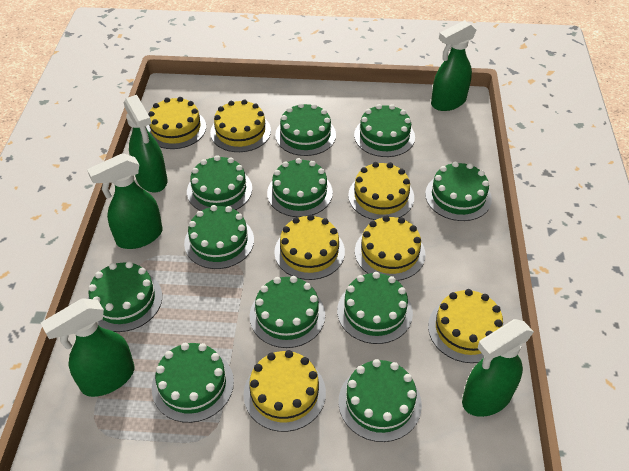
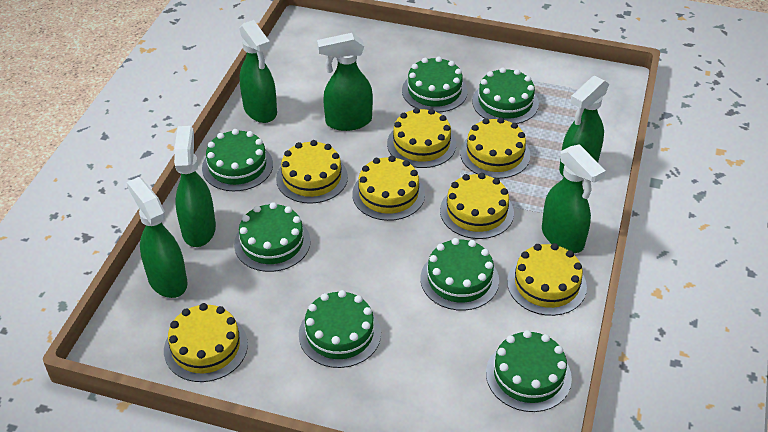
green cake: [88,261,162,332] [152,343,234,423] [184,205,254,269] [187,155,252,211] [250,276,325,348] [267,158,333,217] [275,103,336,156] [337,272,413,344] [338,359,422,442] [354,104,415,157] [425,162,492,221] = 11 -> [202,129,273,191] [234,202,311,272] [299,290,381,368] [402,57,468,113] [421,238,499,311] [472,67,539,124] [486,330,572,412] = 7
green spray bottle: [41,298,135,397] [87,153,163,249] [124,95,167,192] [431,20,477,111] [462,319,534,417] = 5 -> [127,177,188,298] [174,126,216,247] [239,20,277,123] [317,33,373,131] [542,144,606,253] [559,76,609,177] = 6

